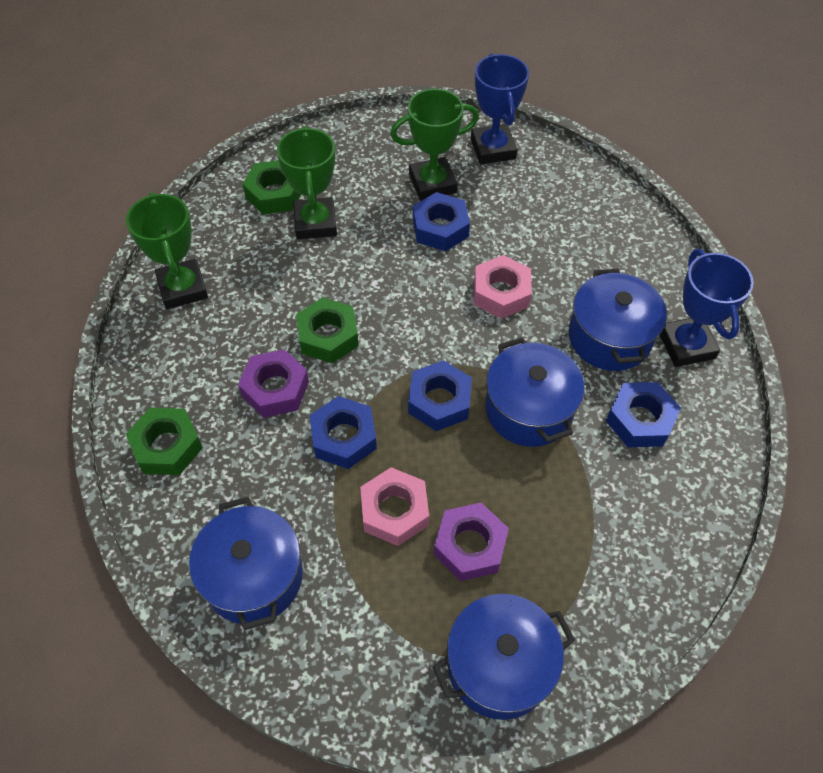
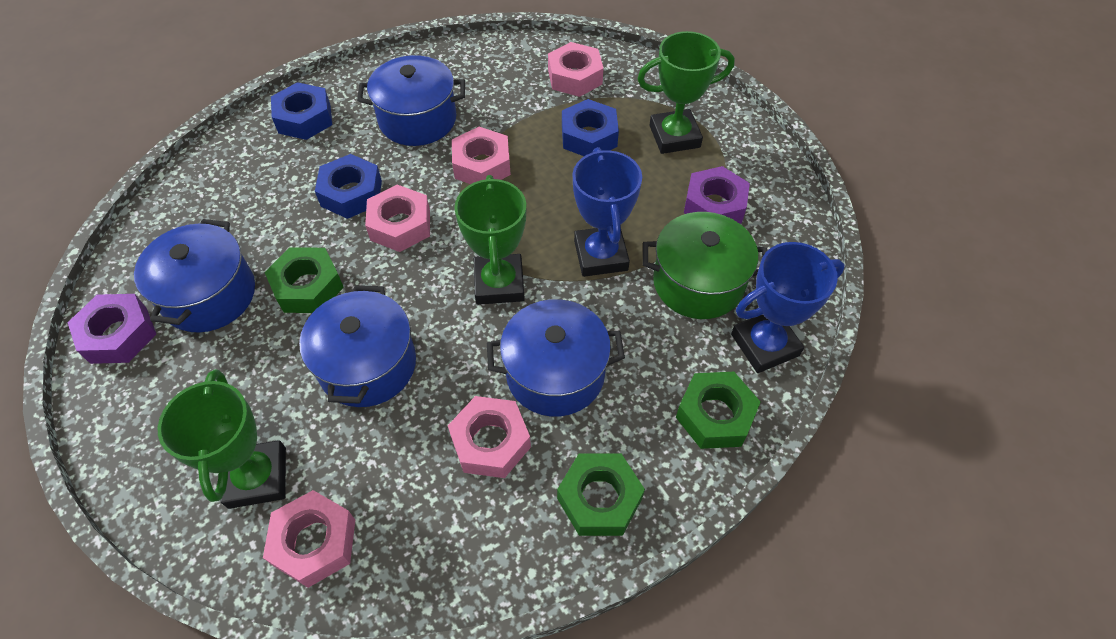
blue nut: [310,396,377,469] [408,360,472,431] [413,192,470,251] [606,382,681,447] = 4 -> [271,82,332,140] [315,154,382,219] [562,99,619,156] = 3
green pot: none = 0 -> [643,212,768,319] = 1
pink nut: [360,467,429,546] [474,255,532,319] = 2 -> [263,490,355,588] [365,185,430,252] [448,396,531,478] [452,127,511,184] [548,42,604,97] = 5

